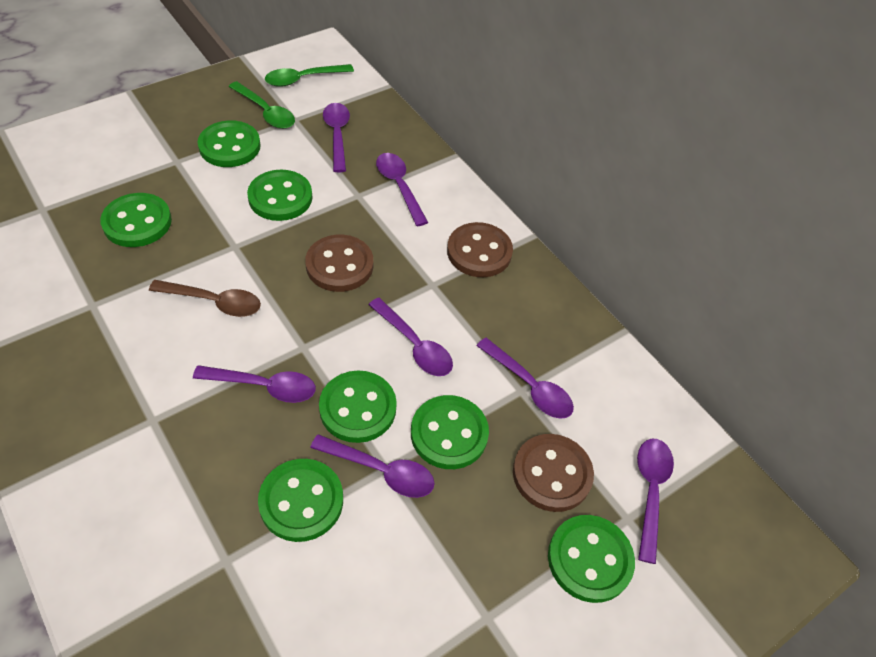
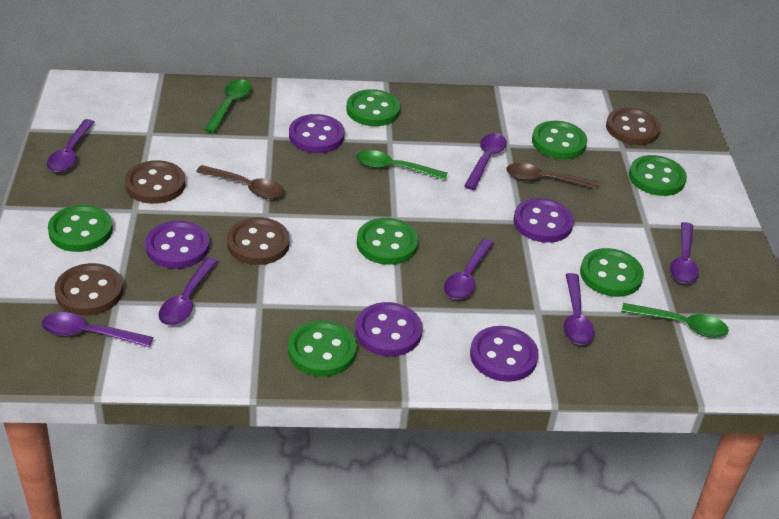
brown button: [305,235,373,292] [447,222,513,277] [513,434,594,512] = 3 -> [55,263,123,315] [125,160,185,204] [227,217,290,265] [606,108,661,145] = 4
brown spoon: [149,280,261,317] = 1 -> [196,165,284,199] [506,163,598,189] = 2
green spoon: [229,81,295,129] [265,64,354,87] = 2 -> [204,80,251,133] [356,150,448,180] [621,303,729,338] = 3
purple button: none = 0 -> [145,220,210,269] [289,114,345,153] [355,302,422,356] [470,326,539,382] [513,198,574,243] = 5

